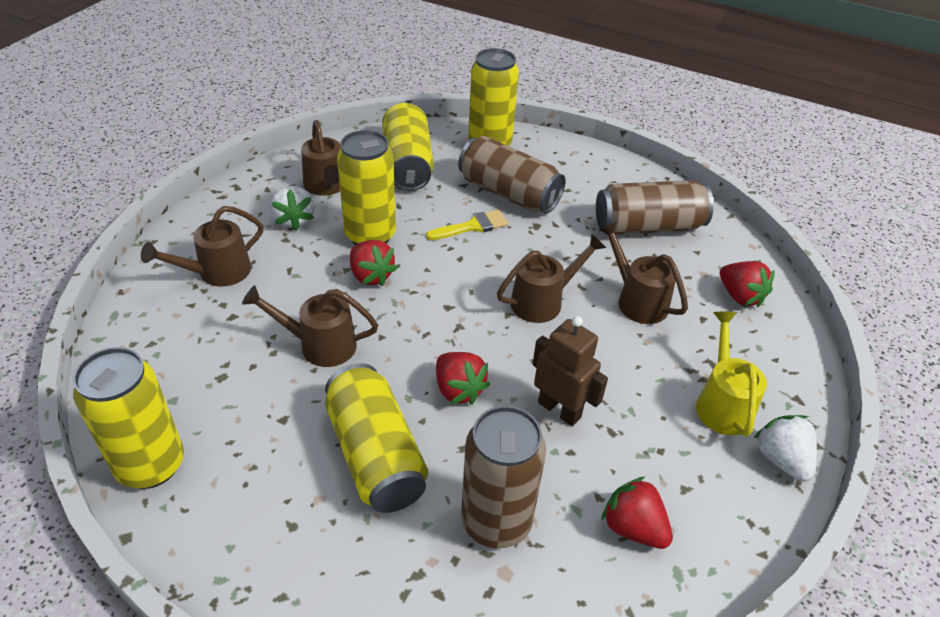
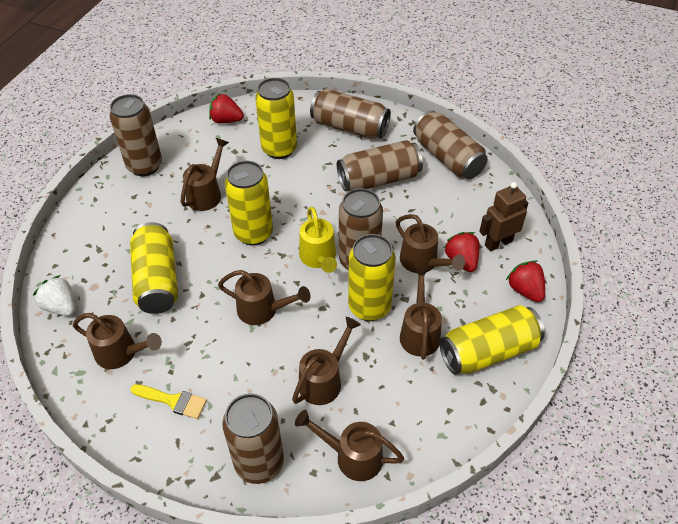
brown can: [458,136,566,214] [461,406,546,549] [596,180,714,235] = 3 -> [110,94,162,176] [222,393,284,484] [310,89,391,139] [337,140,423,191] [339,188,383,271] [413,110,488,179] = 6
brown watering can: [141,206,264,287] [242,285,378,367] [301,120,341,196] [497,234,606,323] [599,221,688,324] = 5 -> [73,313,162,369] [181,138,229,211] [218,270,310,325] [292,317,361,405] [295,410,404,481] [396,214,465,273] [400,268,442,360] = 7
red strawberry: [350,240,398,286] [436,352,490,405] [601,477,673,549] [720,261,775,308] = 4 -> [209,93,244,123] [444,232,479,272] [506,260,545,302] = 3
white strawberry: [270,186,314,231] [754,415,817,482] = 2 -> [33,275,76,316] = 1

